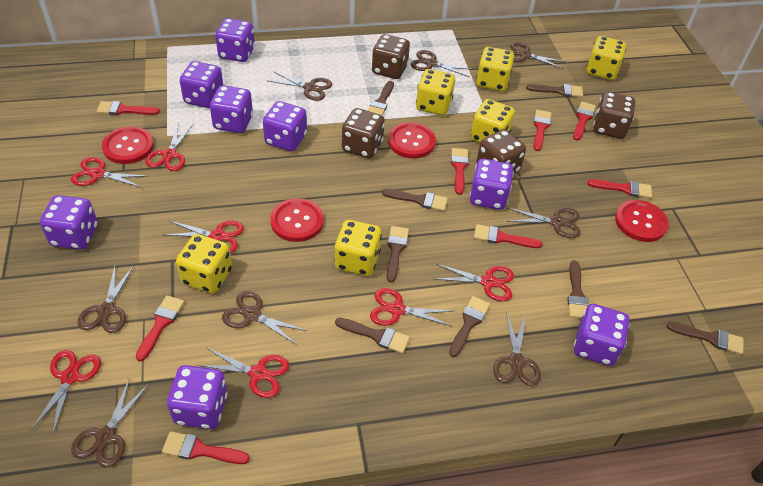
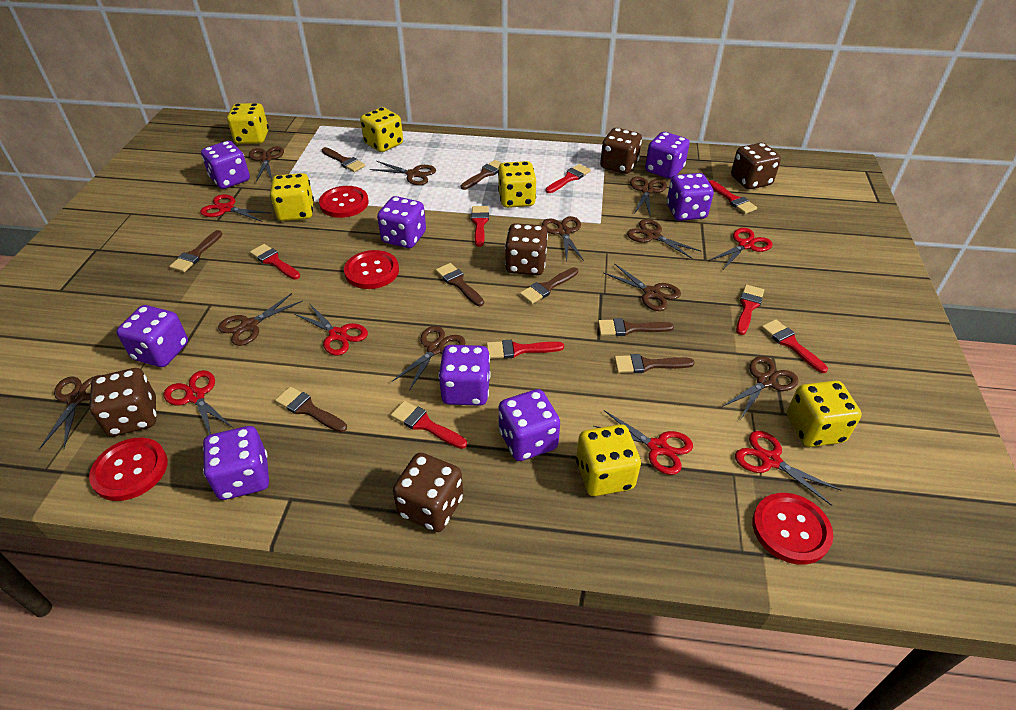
brown dice: [342,108,385,158] [372,34,410,79] [477,129,526,174] [593,92,635,139] = 4 -> [89,368,156,437] [393,453,463,532] [505,223,548,275] [600,128,642,174] [731,143,781,190] = 5
brown scissors: [71,378,149,468] [78,265,134,333] [222,291,307,345] [267,71,332,101] [411,50,473,77] [493,312,541,386] [506,207,580,238] [510,42,567,69] = 8 -> [39,375,100,449] [218,293,303,346] [249,146,284,182] [370,161,436,185] [392,326,465,391] [542,216,584,261] [604,263,681,311] [627,219,701,259] [630,176,667,217] [722,356,798,419] = 10
red scissors: [31,350,101,434] [71,157,147,188] [145,124,194,171] [165,220,244,253] [197,348,289,398] [370,288,452,326] [436,264,514,302] = 7 -> [164,370,233,434] [200,194,270,222] [294,303,368,356] [594,410,693,475] [708,228,773,270] [735,431,842,506] = 6

